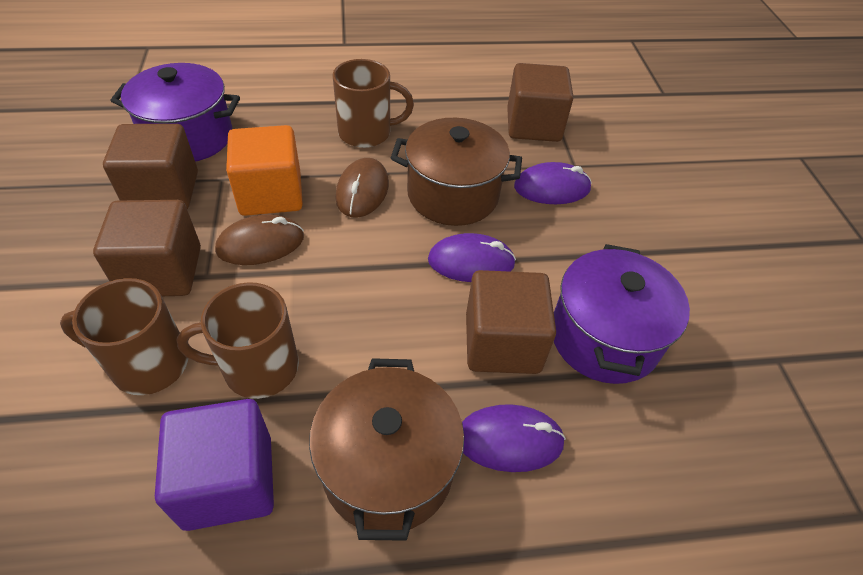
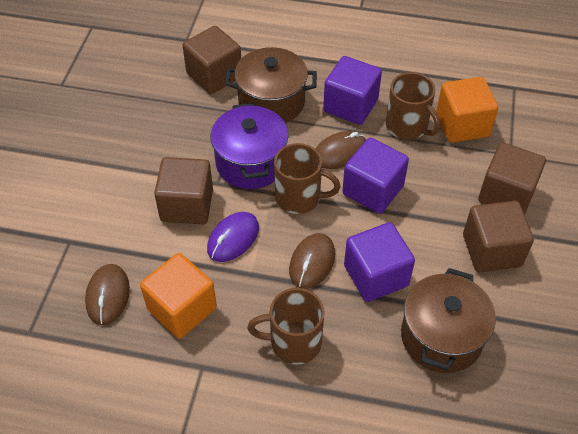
brown mouse: [215,214,304,265] [335,158,389,218] = 2 -> [85,264,130,325] [289,233,335,289] [315,131,366,169] = 3
orange cube: [226,125,303,216] = 1 -> [140,253,217,338] [436,77,498,143] = 2
purple cube: [155,399,274,531] = 1 -> [323,56,382,125] [342,138,409,214] [344,222,415,302] = 3
purple mouse: [428,233,516,282] [462,404,566,472] [514,162,592,204] = 3 -> [207,212,259,262] = 1
purple pot: [111,63,240,162] [554,244,690,384] = 2 -> [211,103,288,189] = 1

